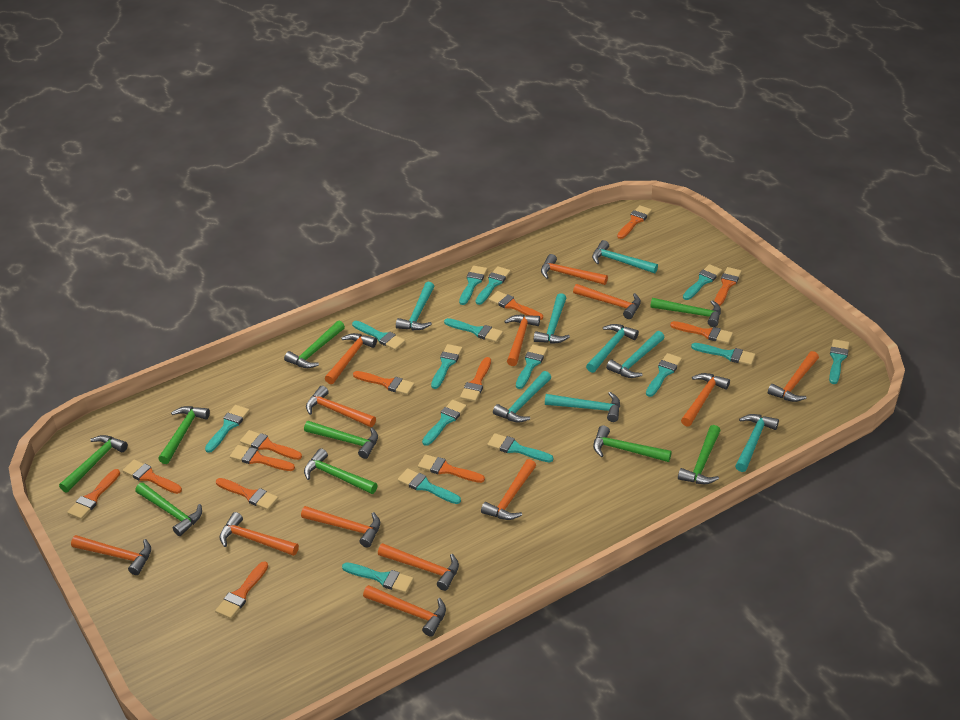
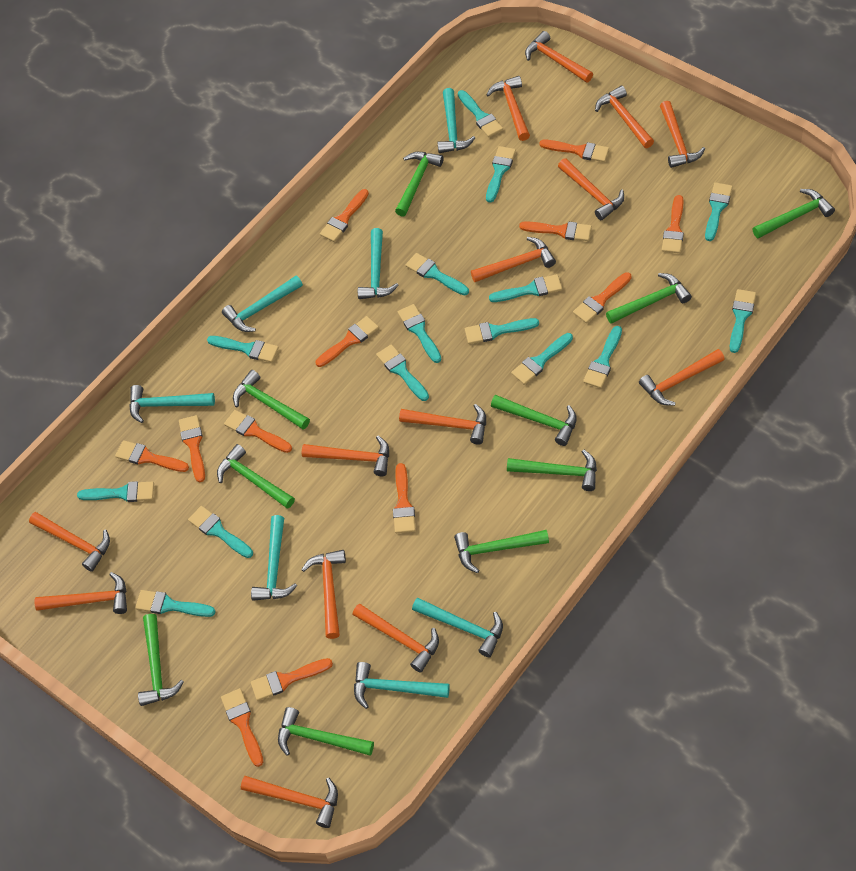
green hammer: [59,435,128,493] [135,483,202,536] [158,406,210,464] [284,321,345,368] [304,421,378,459] [304,448,377,494] [593,425,672,462] [650,298,721,327] [678,425,721,484] = 9 -> [138,614,184,706] [217,444,295,509] [233,370,310,429] [278,707,374,756] [395,152,444,217] [454,530,549,573] [491,395,577,446] [507,450,597,491] [606,273,692,324] [753,189,835,239] = 10
orange brush: [67,469,120,519] [123,459,182,494] [215,561,268,619] [216,478,278,510] [230,445,295,471] [240,430,302,460] [353,371,414,395] [418,454,485,483] [460,357,491,402] [489,291,543,320] [617,205,652,239] [670,321,733,344] [714,267,742,306] = 13 -> [115,440,189,472] [179,415,205,482] [221,688,263,767] [224,410,292,453] [251,658,333,701] [316,316,379,367] [320,189,369,242] [393,463,416,533] [519,221,592,241] [540,140,609,162] [573,272,631,323] [662,195,684,253] = 12
orange hammer: [71,535,151,575] [219,512,299,556] [301,506,380,547] [306,386,376,427] [325,333,377,384] [363,585,446,637] [378,543,459,591] [481,459,536,520] [504,314,540,366] [541,254,608,285] [573,284,641,319] [681,373,730,427] [768,351,819,402] = 13 -> [29,512,110,572] [34,572,127,614] [241,776,338,828] [301,550,346,639] [302,436,389,476] [353,603,439,673] [399,404,486,445] [471,237,556,282] [486,76,530,141] [525,31,593,83] [558,158,624,220] [595,86,654,148] [639,349,724,406] [660,101,705,168] = 14
turquoise hammer: [396,282,434,330] [493,371,551,423] [534,293,570,344] [545,392,620,422] [586,324,639,373] [592,240,658,273] [606,331,665,378] [735,414,779,472] = 8 -> [129,385,215,423] [222,276,303,332] [251,515,297,601] [354,662,450,709] [358,228,399,299] [412,597,503,657] [437,88,475,153] = 7

